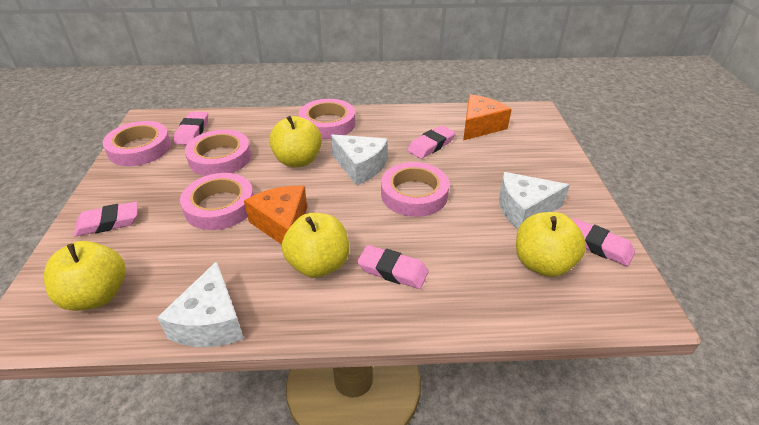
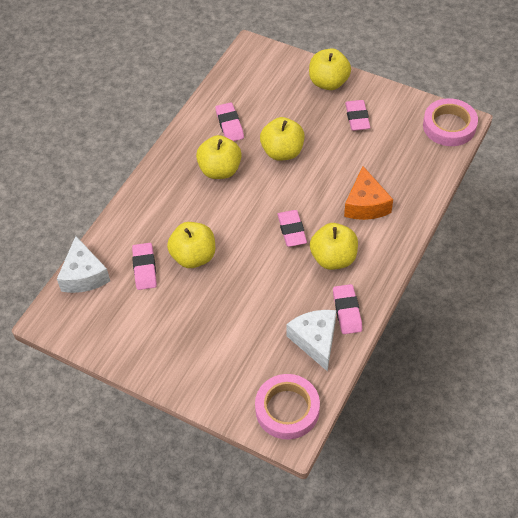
orange cheese: [244,186,307,245] [463,94,512,141] = 2 -> [344,166,393,220] = 1
pink tape: [103,121,171,166] [180,173,254,230] [185,129,251,176] [299,99,355,139] [381,162,449,217] = 5 -> [255,374,320,439] [423,98,478,146] = 2
white cheese: [157,261,244,347] [331,134,388,185] [499,172,570,229] = 3 -> [57,236,110,293] [287,310,336,372] = 2
yellow apple: [44,241,125,311] [269,116,322,167] [282,213,349,278] [516,212,586,277] = 4 -> [167,222,215,268] [196,135,242,179] [260,117,305,161] [309,48,351,90] [310,223,358,270] = 5

